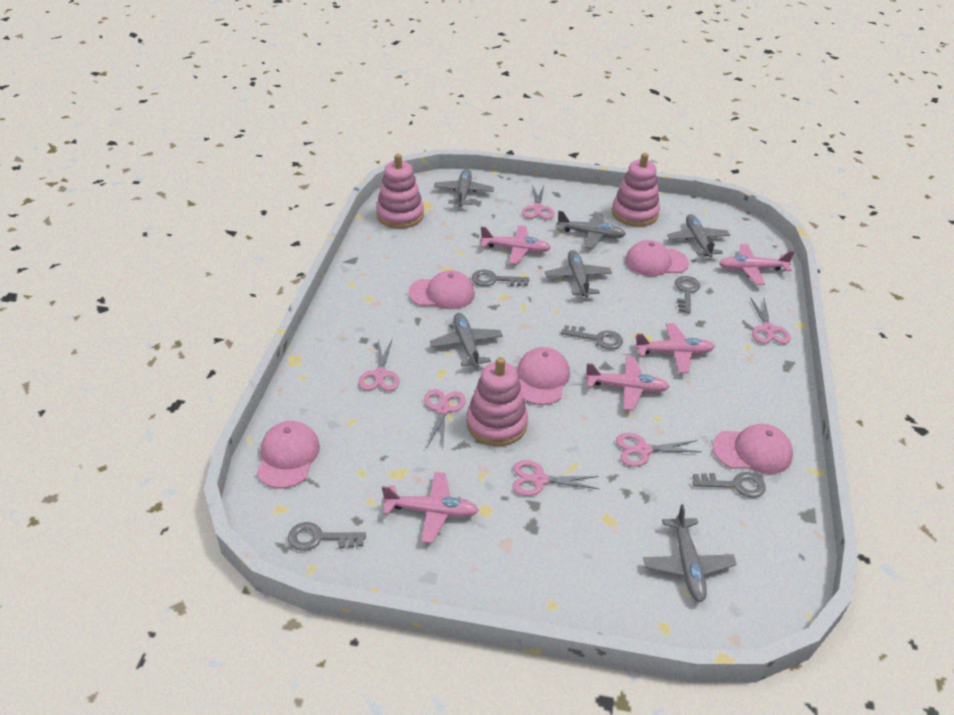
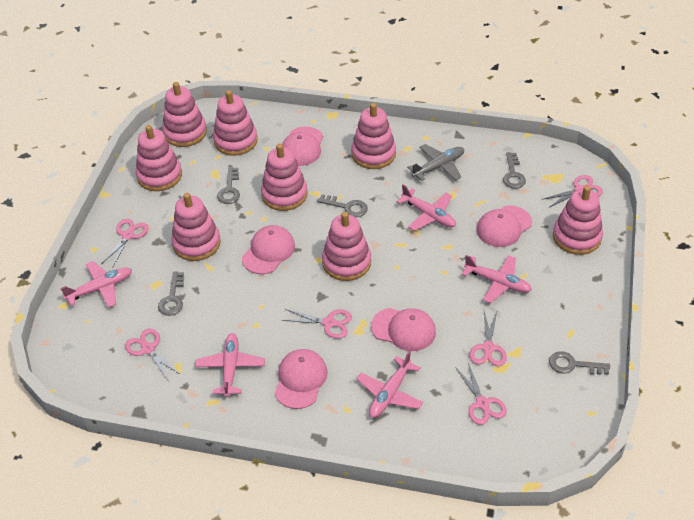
grey plane: [430,313,503,368] [434,169,494,207] [545,250,612,298] [557,211,626,249] [643,504,737,602] [667,214,730,257] = 6 -> [407,144,464,181] = 1
pink stacking toy: [376,154,424,229] [466,357,528,446] [612,153,660,227] = 3 -> [136,125,182,191] [162,82,207,147] [171,193,221,261] [213,90,258,156] [261,144,308,211] [322,212,371,281] [351,103,396,169] [553,185,603,255] = 8

